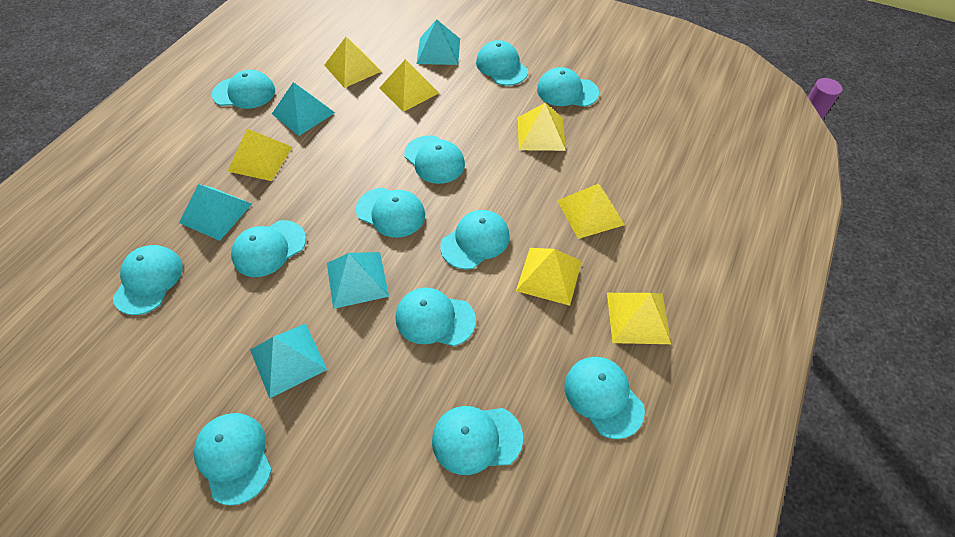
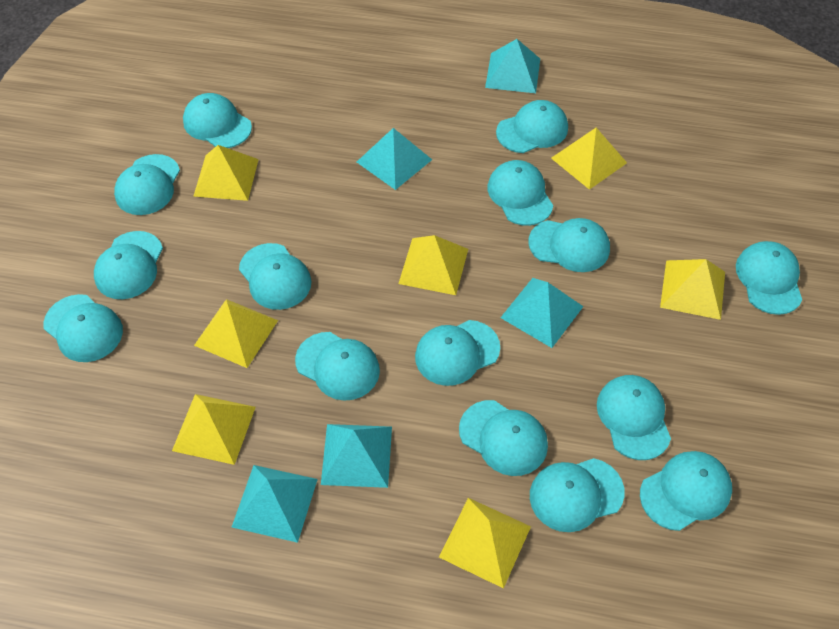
turquoise cap: [113,245,183,315] [194,413,272,505] [212,70,275,109] [231,220,306,277] [356,188,425,238] [396,288,476,346] [404,136,465,184] [432,406,523,475] [440,210,510,270] [476,40,528,86] [537,67,599,107] [565,357,645,439] = 12 -> [43,294,123,362] [94,231,163,299] [114,154,180,215] [183,93,252,148] [239,243,311,310] [295,332,380,401] [415,320,500,386] [459,400,548,476] [488,160,553,226] [496,100,568,153] [529,218,610,272] [530,458,625,532] [597,375,671,460] [640,451,732,531] [736,241,802,315] = 15

